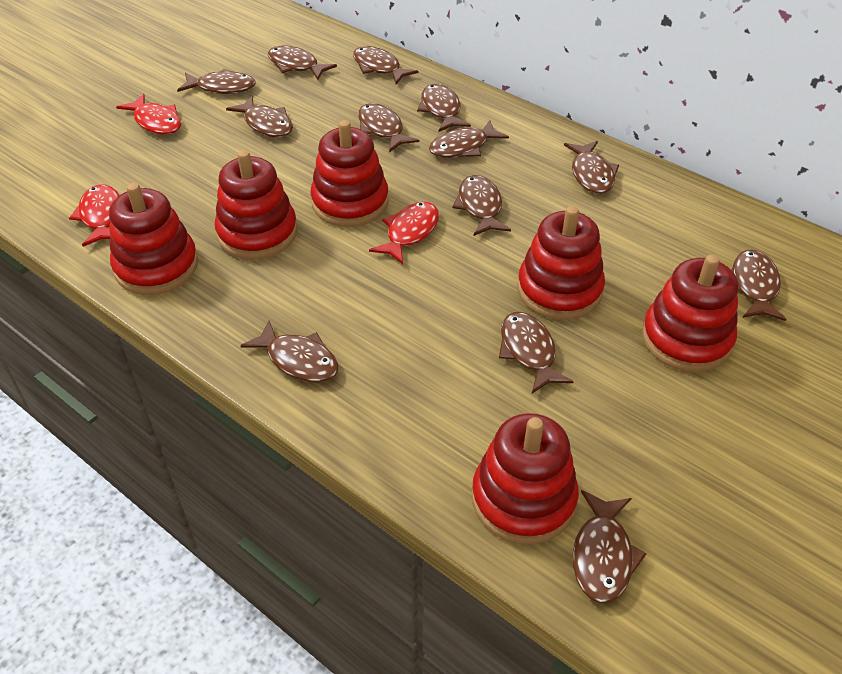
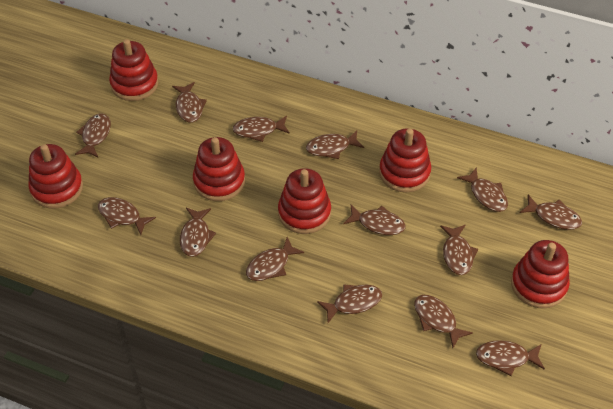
brown fish: [177,69,256,94] [226,96,293,137] [240,320,338,383] [268,45,337,80] [353,46,418,84] [358,103,419,152] [417,84,471,132] [429,120,509,158] [453,175,511,236] [499,312,574,393] [564,141,619,194] [573,490,647,603] [731,249,787,321] = 13 -> [75,113,111,157] [98,197,156,235] [172,82,207,123] [180,208,216,257] [232,116,290,142] [246,237,304,281] [306,130,364,159] [317,284,382,323] [343,205,406,235] [414,295,473,348] [440,225,478,275] [457,167,508,212] [476,340,545,376] [519,195,582,230] = 14
red fish: [69,184,120,247] [116,94,181,135] [369,202,439,264] = 3 -> none = 0

